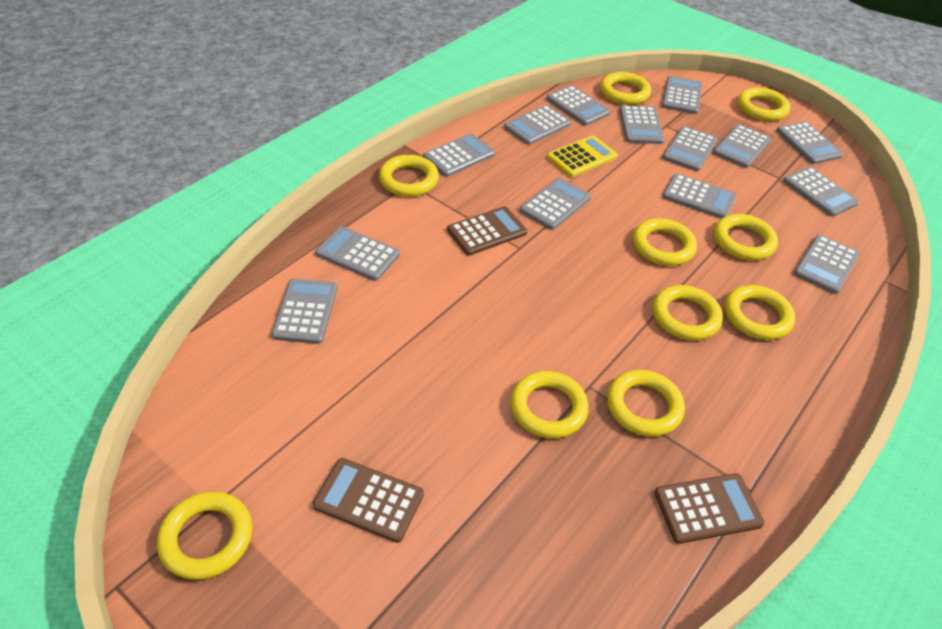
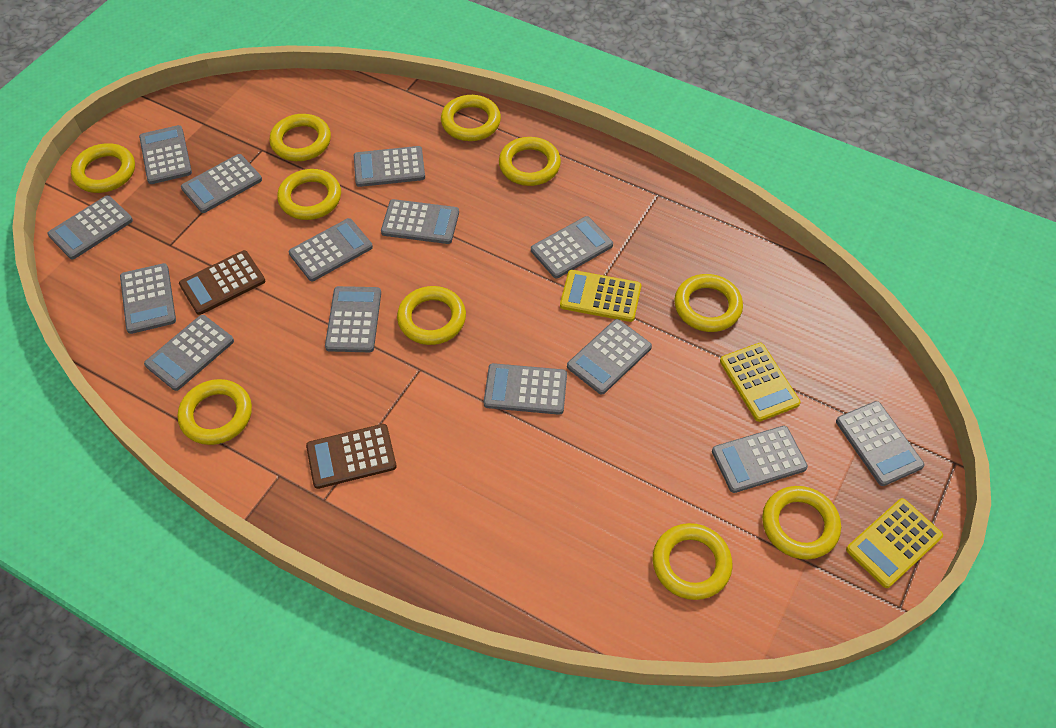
brown calculator: [313,458,424,543] [447,206,527,255] [654,473,765,544] = 3 -> [179,250,266,315] [306,424,397,489] = 2
yellow calculator: [547,135,618,177] = 1 -> [560,270,641,322] [720,343,801,422] [846,498,943,588] = 3

